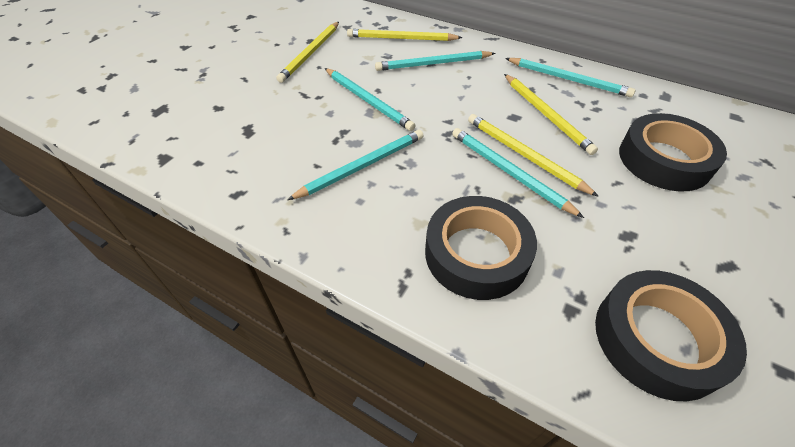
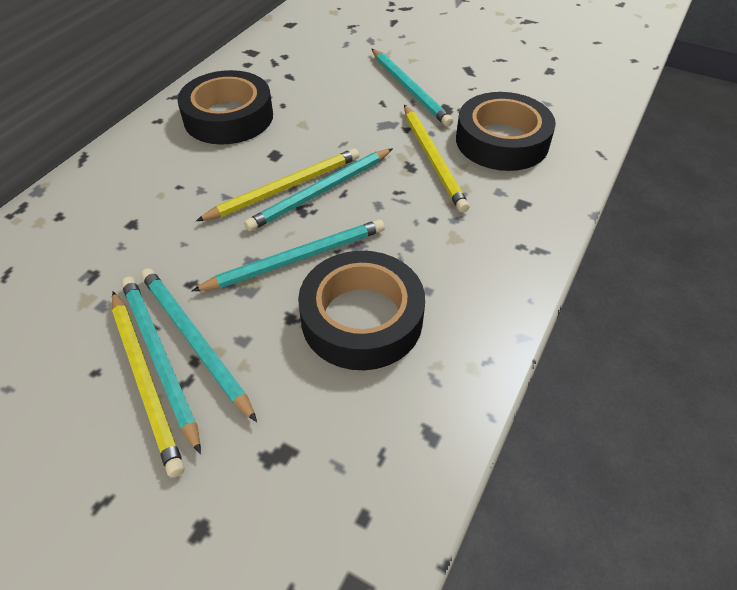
yellow pencil: [276,22,339,83] [347,29,463,41] [468,114,599,197] [504,74,598,155] = 4 -> [112,291,184,478] [196,148,359,221] [404,105,469,213] = 3

